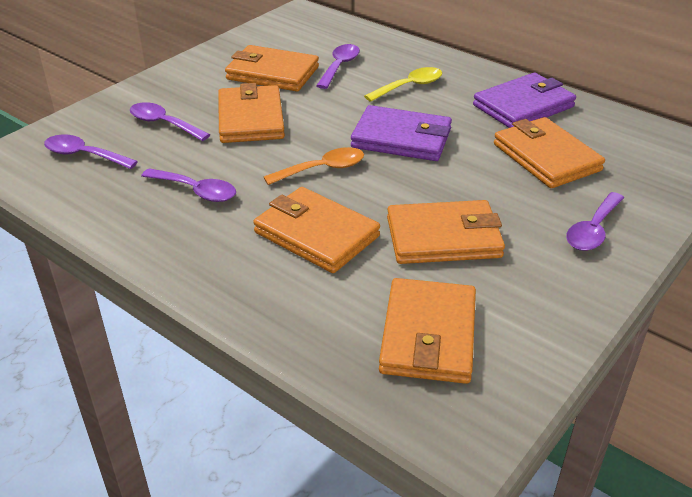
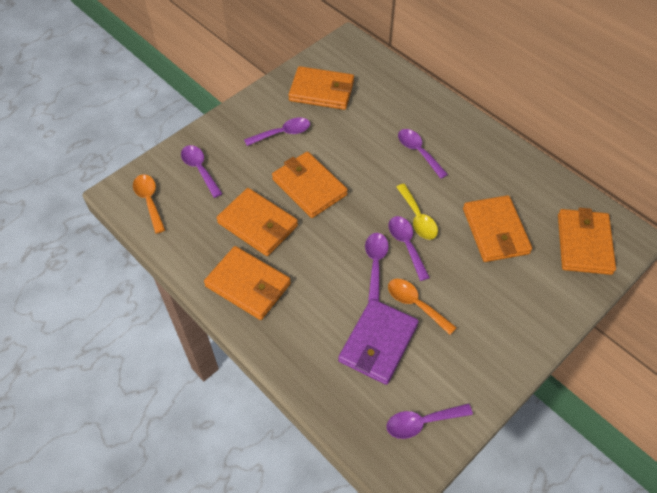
orange spoon: [264,147,364,185] = 1 -> [133,174,165,234] [388,279,457,335] = 2
purple spoon: [44,135,138,169] [130,102,210,141] [141,168,236,202] [316,44,360,89] [566,192,624,251] = 5 -> [181,145,223,198] [244,118,310,146] [365,233,389,301] [386,403,473,439] [388,216,430,281] [398,129,448,179] = 6
purple wallet: [351,105,452,161] [473,73,576,128] = 2 -> [338,299,419,385] = 1

